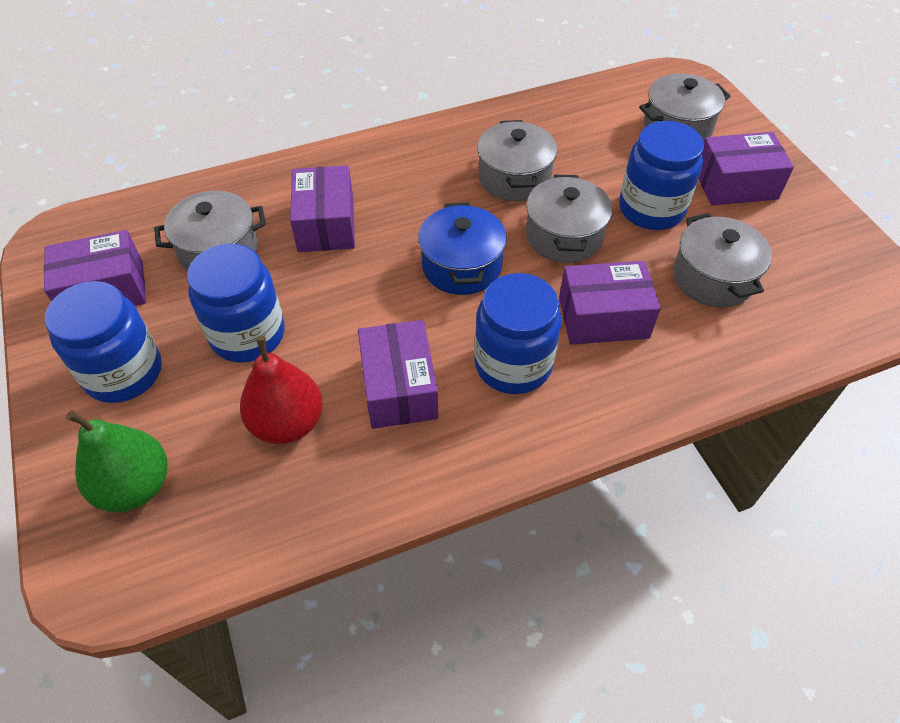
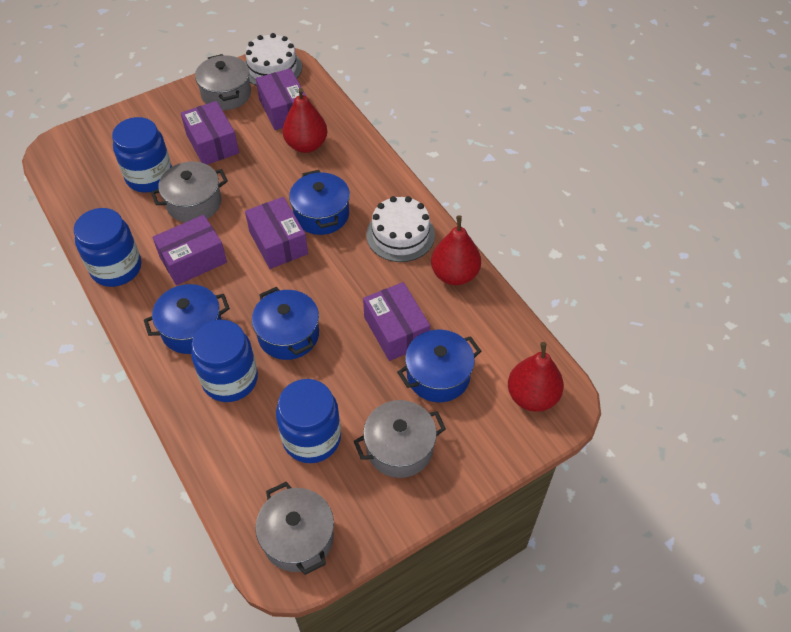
blue pot: [418,202,507,295] = 1 -> [144,284,230,354] [252,287,319,360] [289,170,350,235] [397,330,481,402] = 4
green pear: [66,410,167,512] = 1 -> none = 0
grey pot: [154,191,266,271] [477,120,558,201] [526,175,612,263] [639,73,731,141] [673,213,772,307] = 5 -> [151,161,228,223] [195,54,251,110] [255,482,334,575] [354,400,446,478] = 4
red pear: [240,336,323,444] = 1 -> [282,88,327,153] [431,216,481,285] [508,342,564,412] = 3
white cake: none = 0 -> [245,33,302,86] [366,196,435,262] = 2

